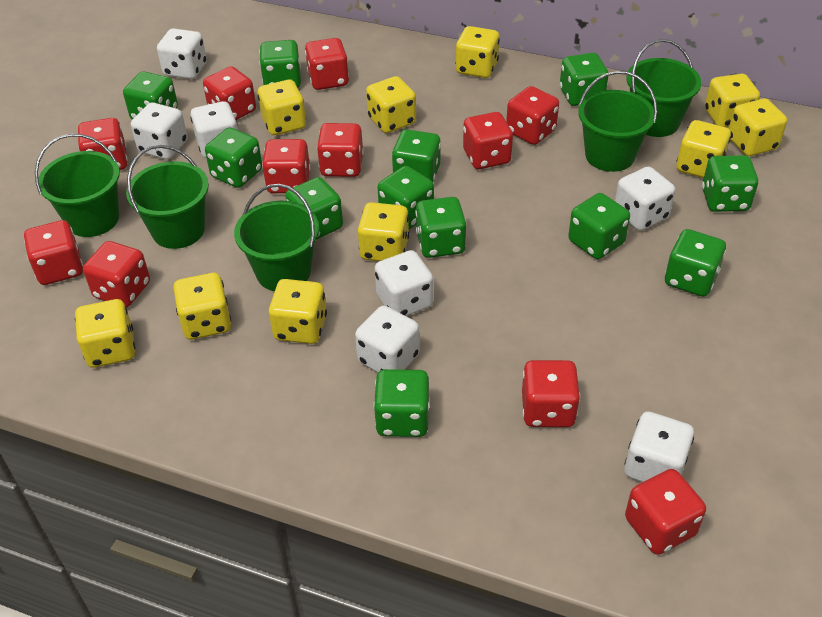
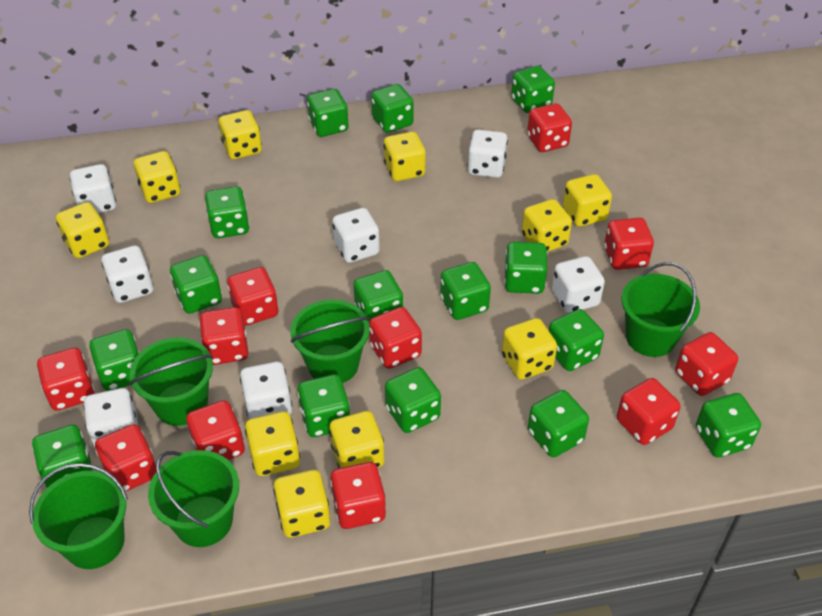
green dice: [123,71,178,120] [205,127,262,188] [259,40,301,87] [285,177,343,239] [374,369,430,437] [378,166,434,229] [392,129,441,182] [415,197,467,258] [560,53,608,106] [568,193,630,259] [665,229,726,297] [702,155,758,212] = 12 -> [32,425,94,488] [89,329,139,391] [170,255,222,314] [205,186,250,238] [297,374,350,437] [307,89,349,137] [353,270,403,321] [371,84,413,133] [385,367,441,433] [440,262,491,320] [504,242,548,294] [511,66,555,113] [528,390,589,457] [549,309,604,371] [696,393,761,457] = 15

